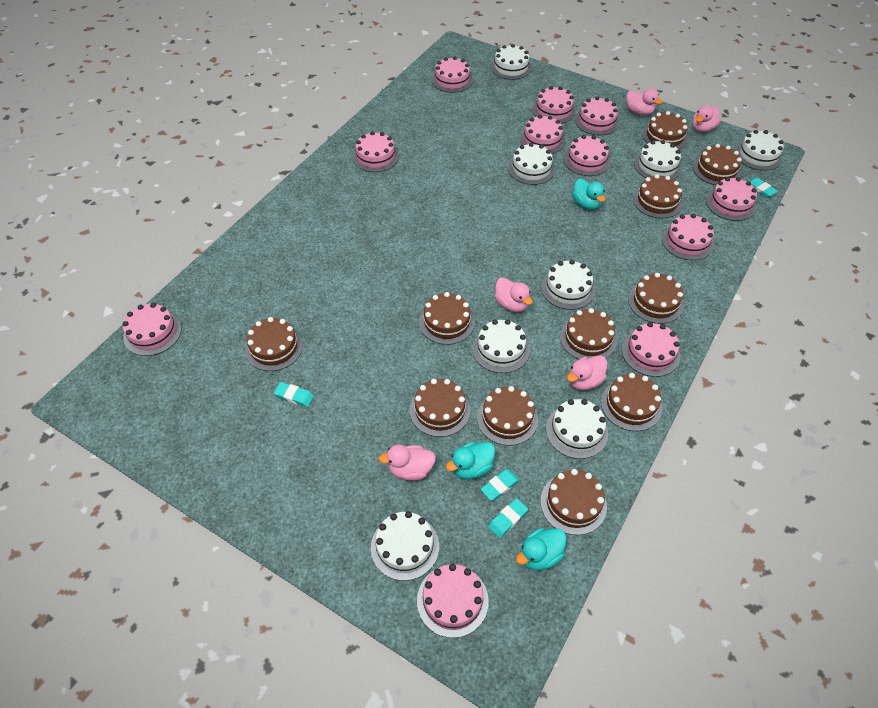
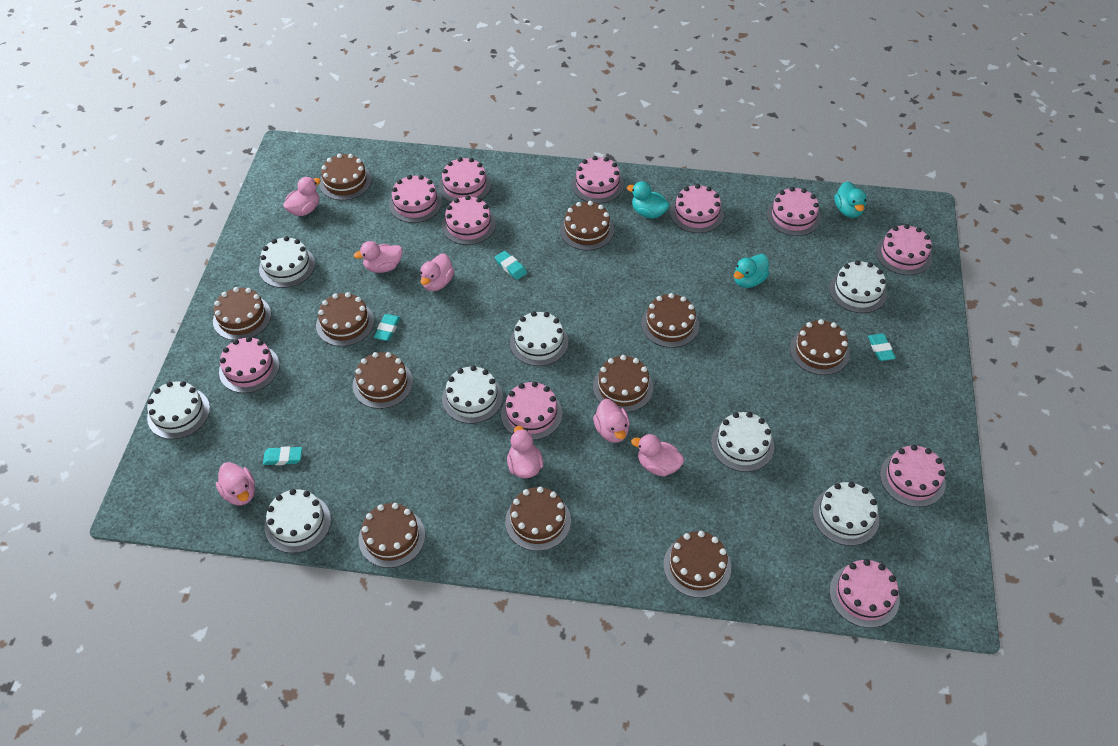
pink duck: [379,445,436,481] [495,278,533,312] [567,355,607,390] [627,88,662,115] [692,105,721,132] = 5 -> [216,462,255,505] [283,177,321,216] [354,241,402,273] [420,253,454,291] [507,426,543,478] [593,399,630,443] [631,434,684,476] = 7

